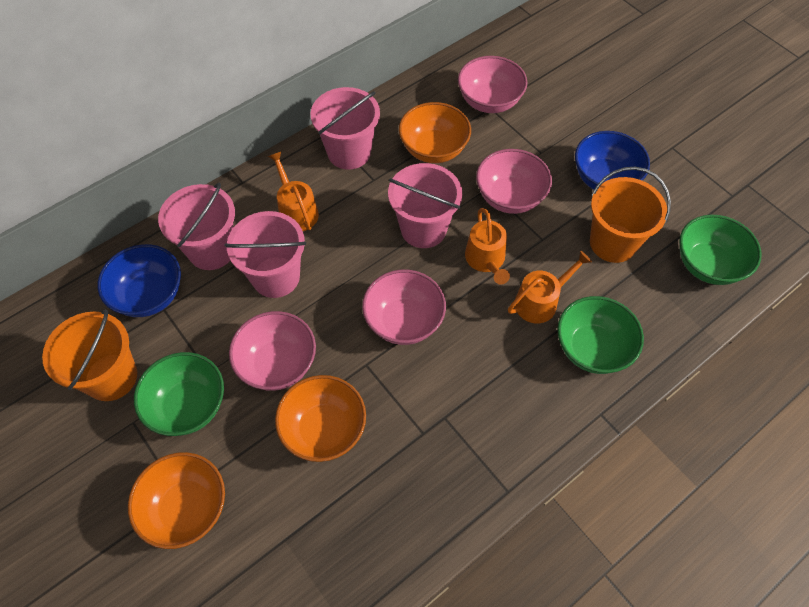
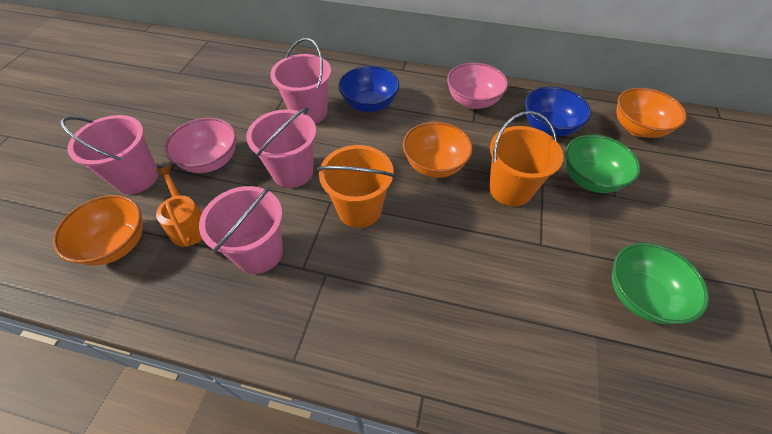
green bowl: [134,352,224,436] [557,296,644,374] [679,214,762,285] = 3 -> [565,135,641,193] [612,243,709,324] = 2
orange watering can: [268,151,319,231] [465,208,510,285] [508,251,592,323] = 3 -> [156,166,203,247] = 1
pink bowl: [229,311,316,391] [362,270,446,345] [458,56,527,113] [476,149,552,214] = 4 -> [165,118,236,173] [447,63,508,109] = 2

